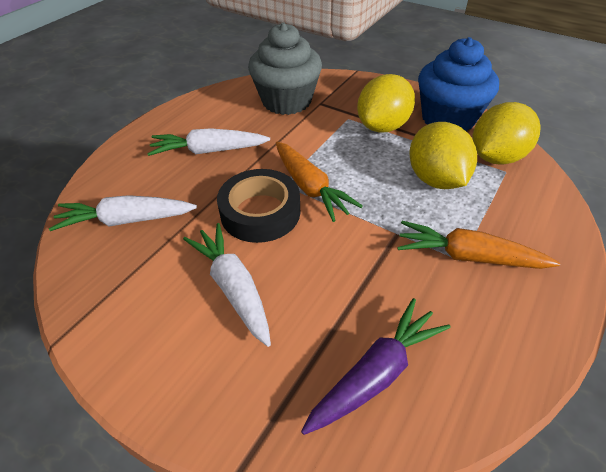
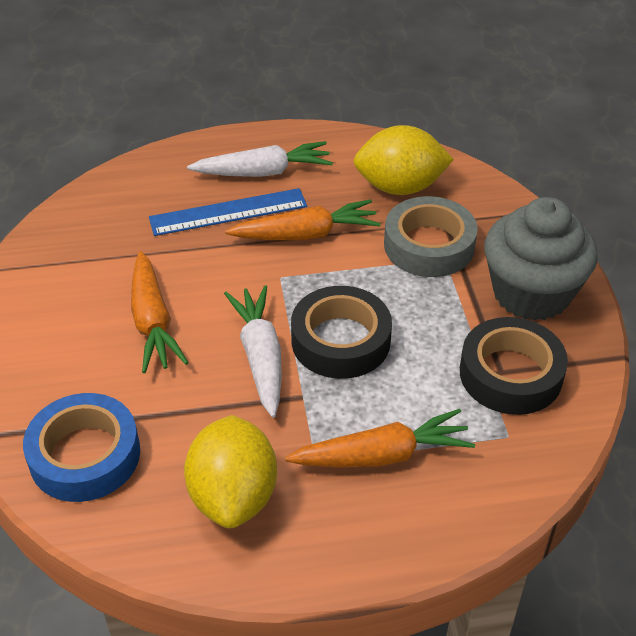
black tape: [217,169,300,243] = 1 -> [291,286,392,379] [460,317,568,415] = 2
blue cupcake: [418,37,499,132] = 1 -> none = 0
blue ruler: none = 0 -> [149,188,307,236] = 1
blue tape: none = 0 -> [23,393,140,502] = 1
grey tape: none = 0 -> [384,196,478,277] = 1
orange carrot: [276,141,363,222] [397,221,560,269] = 2 -> [131,251,189,373] [225,199,381,240] [285,409,475,468] = 3
purple carrot: [301,298,450,435] = 1 -> none = 0
white carrot: [49,195,197,231] [147,128,270,156] [183,223,271,347] = 3 -> [187,141,333,177] [224,285,282,418] = 2
yellow lemon: [357,74,415,133] [409,122,477,189] [472,102,541,165] = 3 -> [184,415,277,528] [353,125,454,195] = 2

